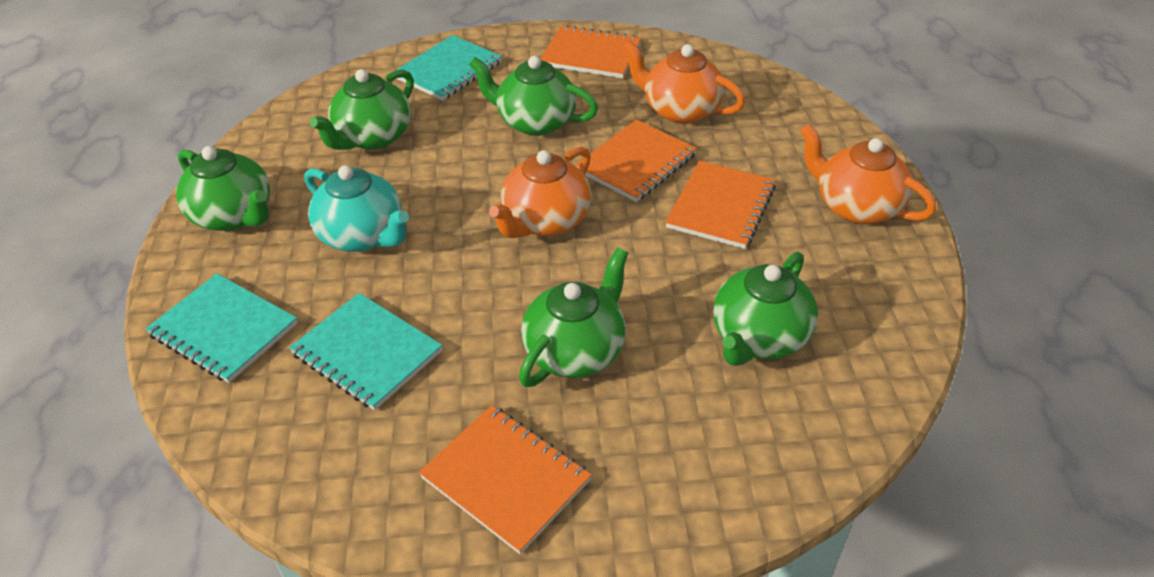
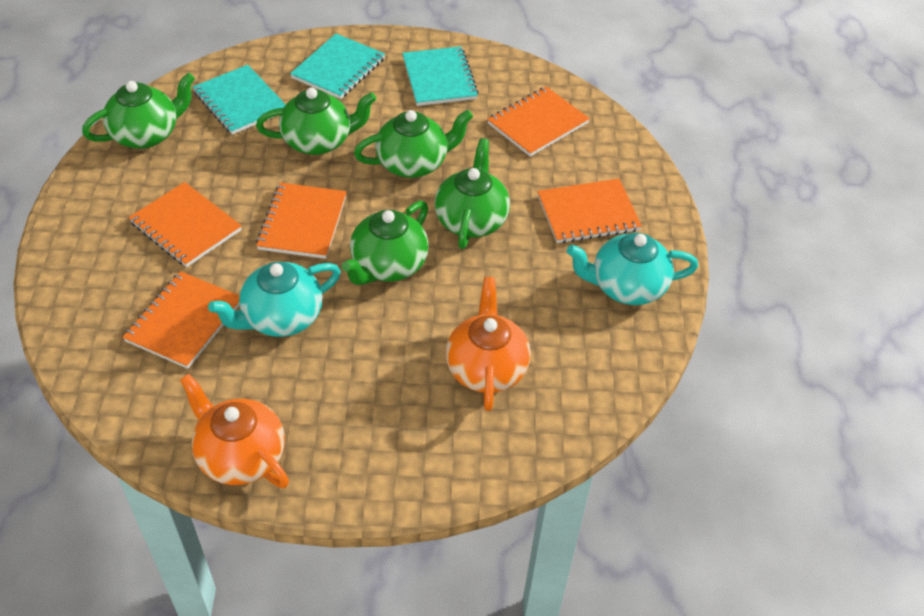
orange notebook: [419,405,592,554] [540,25,641,78] [575,119,697,202] [665,161,776,249] = 4 -> [123,271,240,369] [129,182,242,267] [256,183,347,259] [487,87,590,157] [538,179,642,243] = 5
orange teapot: [489,147,591,238] [623,40,745,124] [800,124,936,224] = 3 -> [180,373,289,488] [446,277,531,411] = 2
turquoise teapot: [304,165,409,252] = 1 -> [208,262,341,337] [567,233,698,305] = 2

